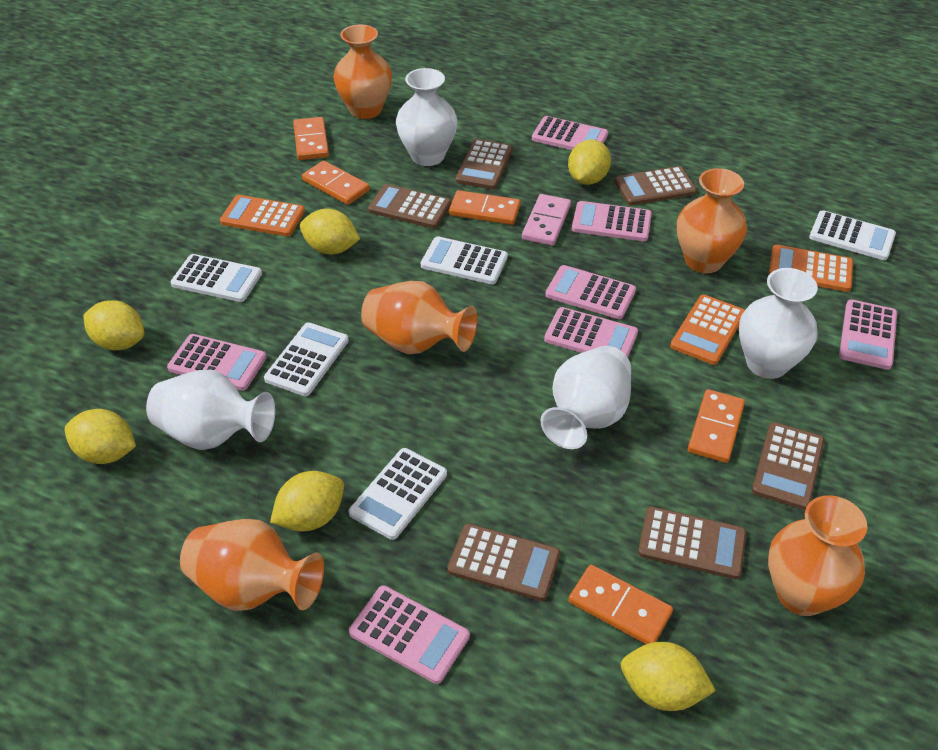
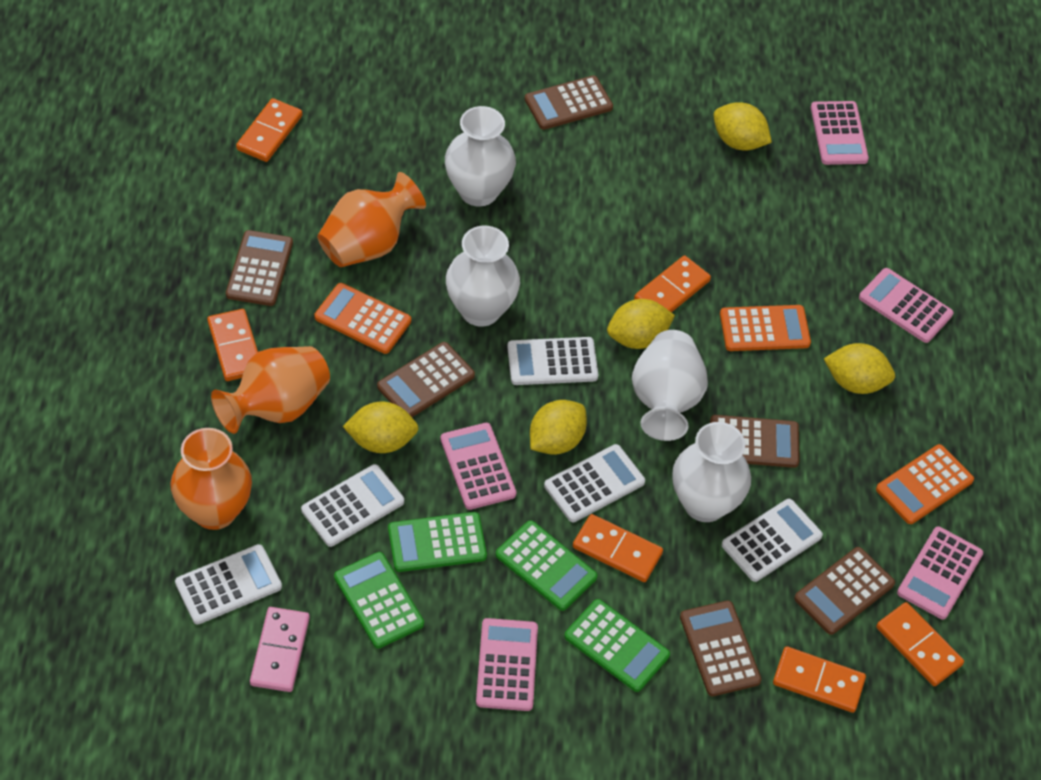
green calculator: none = 0 -> [334,552,424,649] [388,512,487,572] [496,520,597,611] [564,599,670,692] = 4
orange domino: [293,117,329,160] [302,160,370,205] [449,190,521,225] [569,565,673,644] [688,389,745,463] = 5 -> [207,309,258,381] [236,98,302,162] [573,514,663,582] [634,256,711,312] [773,646,866,713] [876,602,964,686] = 6
orange vase: [180,519,324,611] [333,24,392,119] [361,281,477,354] [677,168,747,273] [768,495,867,616] = 5 -> [170,428,252,530] [211,346,330,434] [317,172,426,267] = 3
pink calculator: [167,334,266,391] [349,585,470,684] [532,116,608,150] [544,307,638,357] [545,265,636,319] [572,201,652,241] [839,299,897,370] = 7 -> [440,423,516,510] [476,618,538,711] [811,101,869,165] [859,268,954,343] [897,526,983,619] = 5
yellow lemon: [65,409,136,464] [83,300,144,350] [270,471,344,532] [300,209,360,254] [568,139,611,185] [621,642,716,711] = 6 -> [343,401,419,453] [530,400,587,455] [607,299,675,349] [714,102,772,150] [824,343,895,394] = 5

